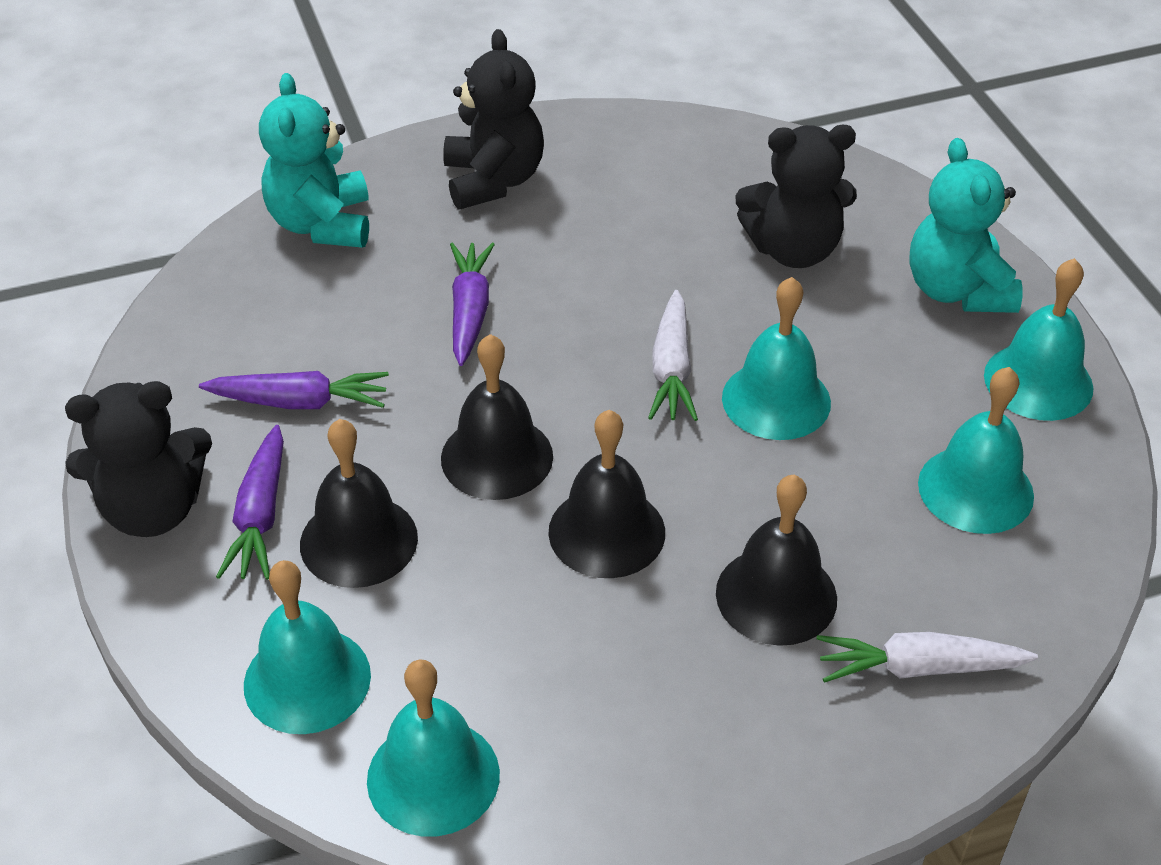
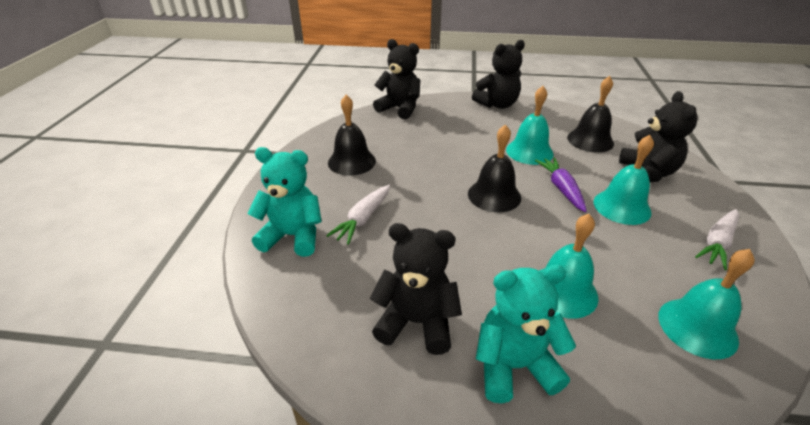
black bell: [300,419,418,588] [441,334,553,500] [548,410,665,578] [716,475,837,646] = 4 -> [328,95,376,176] [468,124,521,212] [567,76,614,153] = 3
black teddy bear: [65,381,212,537] [443,29,544,209] [736,125,857,268] = 3 -> [370,223,462,355] [373,39,420,120] [472,40,525,109] [619,91,698,182] = 4
purple carrot: [199,371,389,409] [216,425,284,580] [450,242,495,366] = 3 -> [535,157,587,212] = 1
turquoise bell: [244,560,371,734] [367,659,500,837] [722,277,831,440] [918,367,1034,534] [984,258,1093,421] = 5 -> [506,86,553,165] [539,214,599,319] [594,135,654,225] [658,249,755,359] = 4

